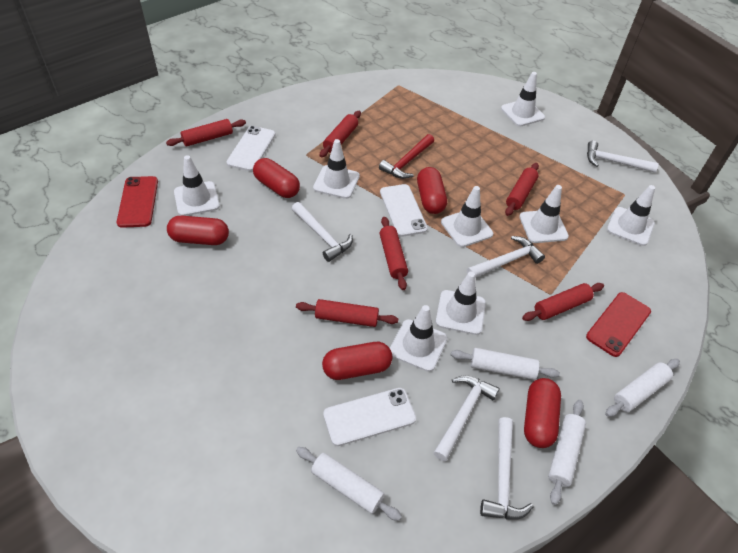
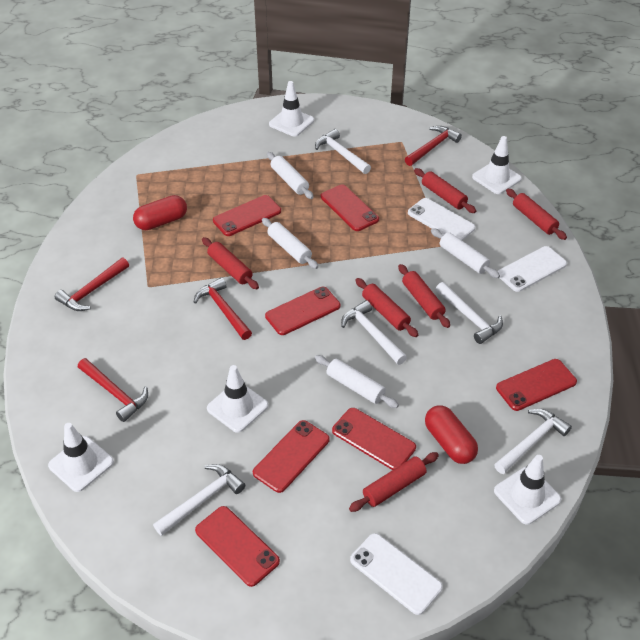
red capsule: [167,216,229,245] [253,158,300,198] [322,342,392,380] [417,167,447,214] [524,378,561,448] = 5 -> [133,195,187,230] [425,405,478,464] = 2
red hammer: [379,134,434,179] = 1 -> [55,258,129,311] [78,358,148,422] [194,277,252,340] [405,126,462,166] = 4
red phone: [117,176,158,228] [586,292,651,357] = 2 -> [195,506,280,587] [213,195,281,236] [253,420,330,493] [265,287,340,335] [321,185,379,231] [332,408,416,470] [496,359,577,411] = 7
white traffic cone: [174,155,220,216] [313,139,360,199] [390,305,447,372] [436,272,486,335] [441,186,493,247] [501,72,545,126] [519,185,569,243] [607,185,655,246] = 8 -> [48,423,114,492] [207,365,268,433] [269,81,314,137] [472,136,522,194] [494,455,561,525] = 5

